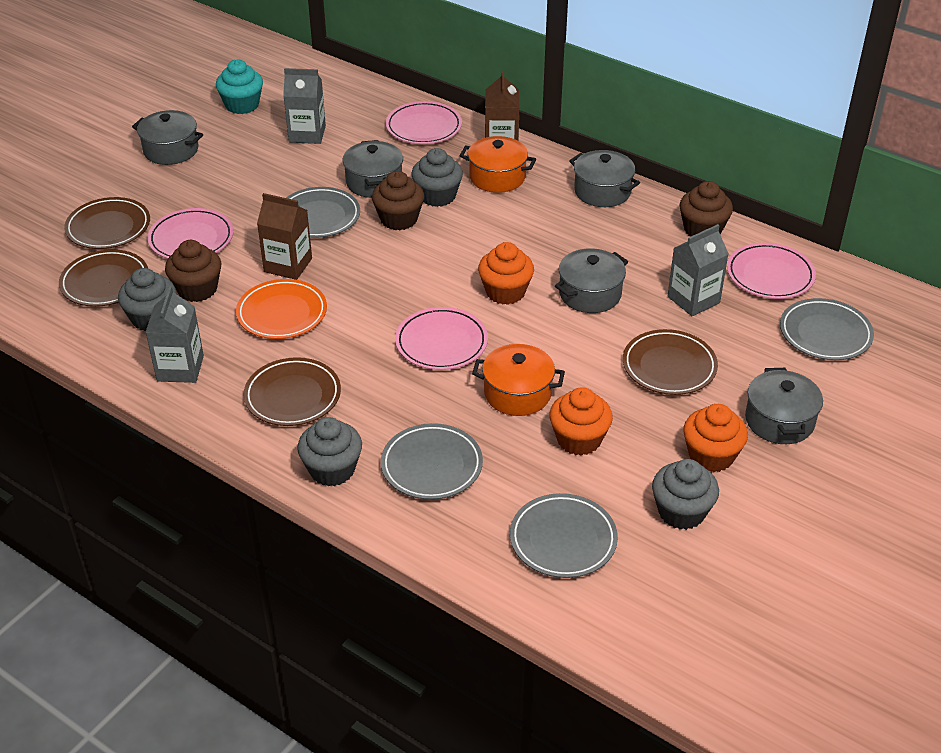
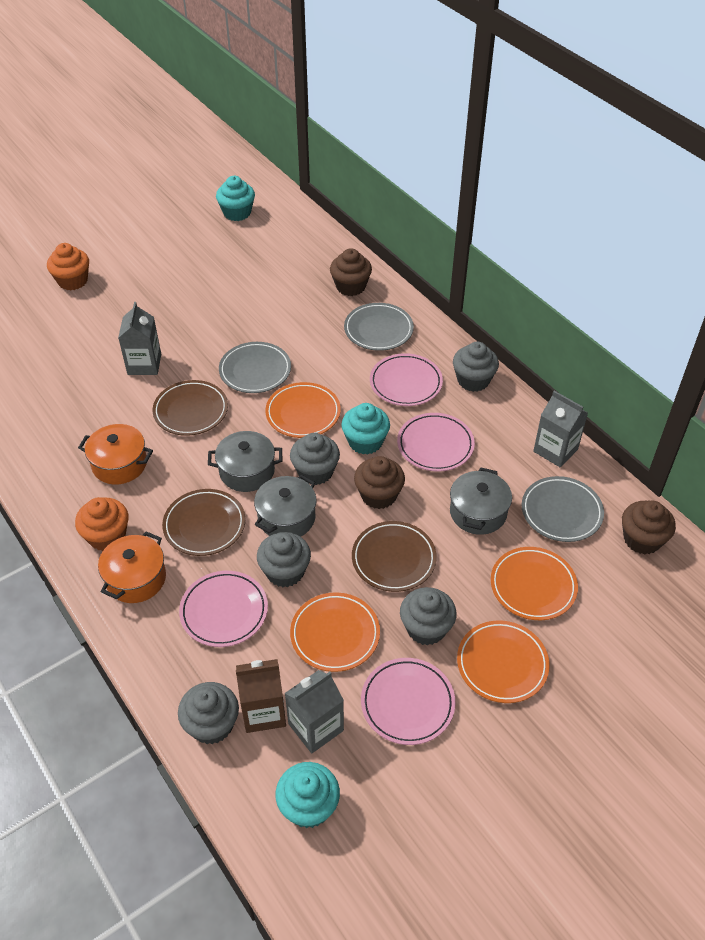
brown carton: [257,193,312,280] [485,71,519,140] = 2 -> [236,659,286,733] = 1
brown plate: [59,249,148,307] [64,197,150,249] [243,357,341,426] [623,329,718,395] = 4 -> [153,380,228,436] [162,489,245,556] [352,521,437,592] = 3
grey cupcake: [118,268,176,331] [297,417,362,486] [411,148,463,207] [652,459,719,530] = 4 -> [178,682,239,744] [257,532,311,587] [290,433,340,485] [400,587,457,645] [453,341,499,392] = 5
grey plate: [286,187,360,238] [381,423,483,500] [510,493,618,578] [780,298,874,360] = 4 -> [219,342,291,393] [344,303,414,351] [522,476,604,542] = 3
grey pot: [132,110,203,165] [343,140,403,198] [555,248,628,313] [569,150,640,207] [745,368,823,444] = 5 -> [208,431,282,492] [254,475,317,537] [450,467,512,535] = 3
orange cupcake: [478,242,534,305] [549,387,613,456] [684,404,748,472] = 3 -> [47,243,89,290] [75,497,129,551] = 2
orange plate: [236,279,327,339] = 1 -> [265,382,341,438] [290,592,380,672] [457,620,549,703] [491,547,578,620] = 4
turquoise cupcake: [216,59,263,114] = 1 -> [216,176,255,221] [276,762,340,828] [341,403,390,455] = 3

